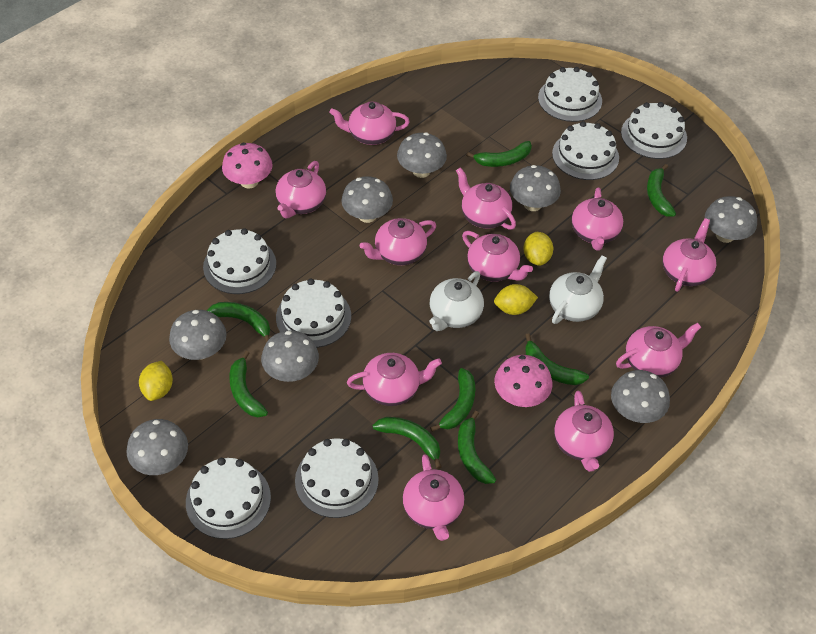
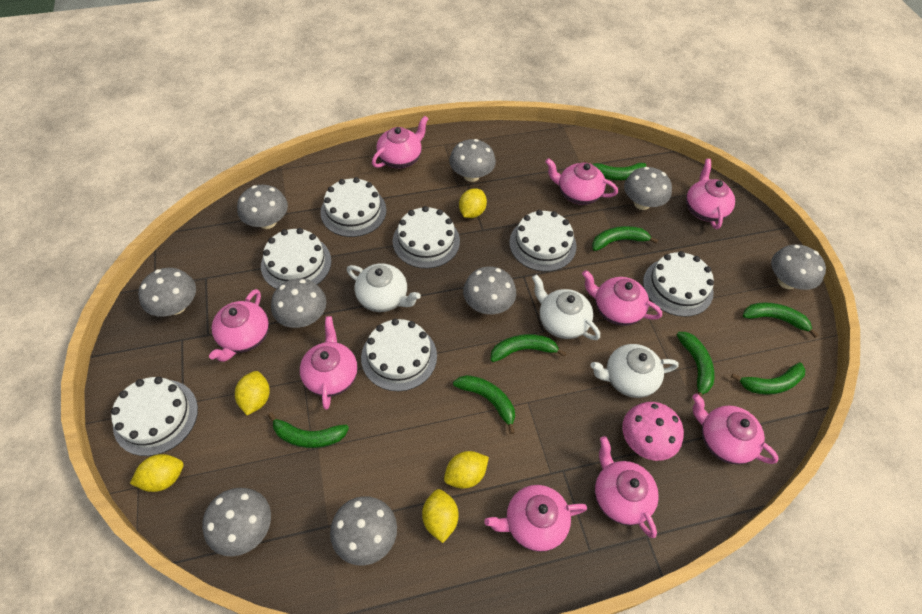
grey mushroom: [126,419,188,475] [169,310,227,360] [261,330,319,382] [341,176,393,223] [397,133,447,178] [510,165,561,211] [611,370,670,423] [705,196,757,243] = 8 -> [138,268,196,317] [202,488,271,556] [237,185,288,229] [271,278,327,328] [330,496,397,565] [449,139,496,182] [463,266,516,314] [624,167,672,210] [771,244,826,290] = 9
pink mushroom: [222,143,273,189] [494,355,552,407] = 2 -> [622,402,684,461] = 1
pink teapot: [276,161,326,218] [329,101,410,145] [347,353,442,406] [360,218,436,265] [403,454,464,541] [456,167,516,230] [462,231,533,282] [554,390,614,472] [572,188,623,251] [616,323,701,378] [663,218,716,292] = 11 -> [209,289,269,362] [300,316,358,410] [372,116,429,168] [484,485,587,552] [545,158,618,205] [582,270,662,326] [595,436,659,538] [686,159,735,229] [692,393,779,465] = 9
white teapot: [430,271,484,331] [549,255,607,324] = 2 -> [347,263,421,312] [532,274,600,340] [590,344,679,398] = 3
yellow lemon: [139,361,173,401] [494,284,538,315] [523,232,553,266] = 3 -> [130,454,183,492] [235,371,270,415] [422,489,459,543] [444,451,489,489] [459,188,487,218] = 5

